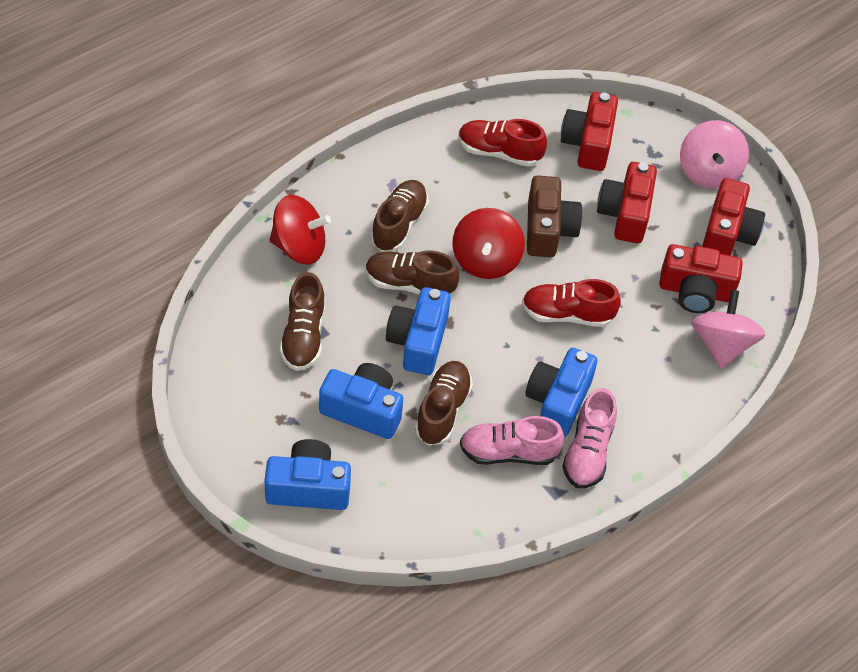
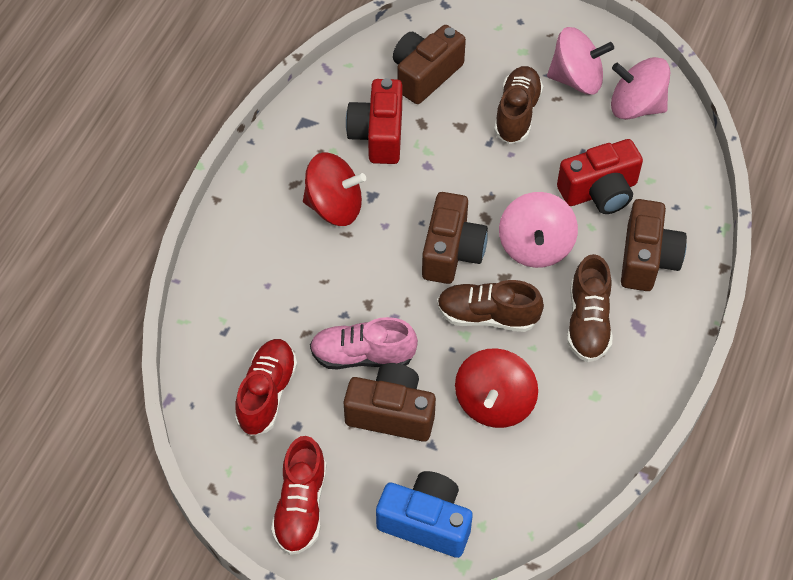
blue camera: [265,439,351,510] [319,363,403,439] [386,287,451,375] [525,348,597,437] = 4 -> [376,471,473,558] = 1
brown camera: [527,175,583,257] = 1 -> [344,363,436,442] [393,25,466,104] [422,192,488,284] [621,199,687,291] = 4
brown shoe: [280,272,325,371] [365,250,459,295] [371,180,429,252] [415,361,473,445] = 4 -> [437,280,544,332] [494,66,543,144] [567,254,613,362] = 3
pink shoe: [460,416,564,465] [562,388,617,488] = 2 -> [310,317,418,369] = 1
pink spinning top: [680,120,749,189] [692,290,766,368] = 2 -> [499,192,578,268] [547,27,614,95] [611,57,670,120] = 3
red camera: [561,92,618,171] [597,162,657,243] [659,244,743,313] [702,178,765,256] = 4 -> [346,78,402,164] [557,139,643,214] = 2

